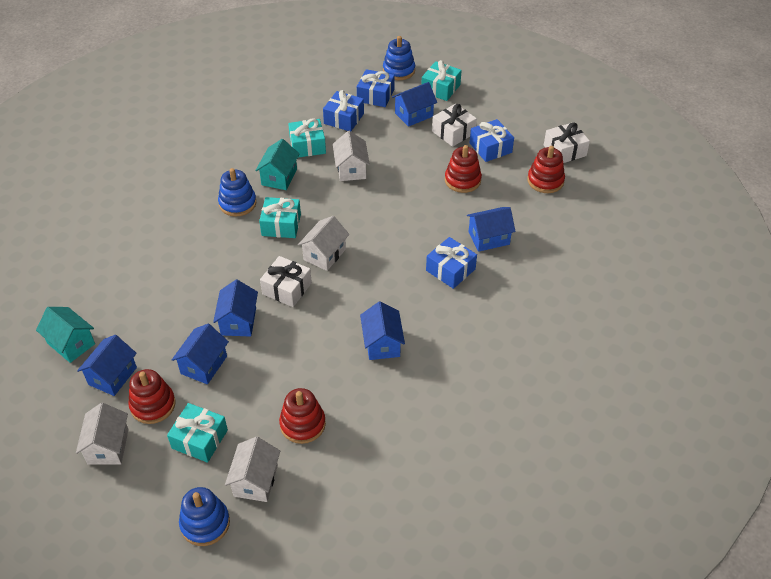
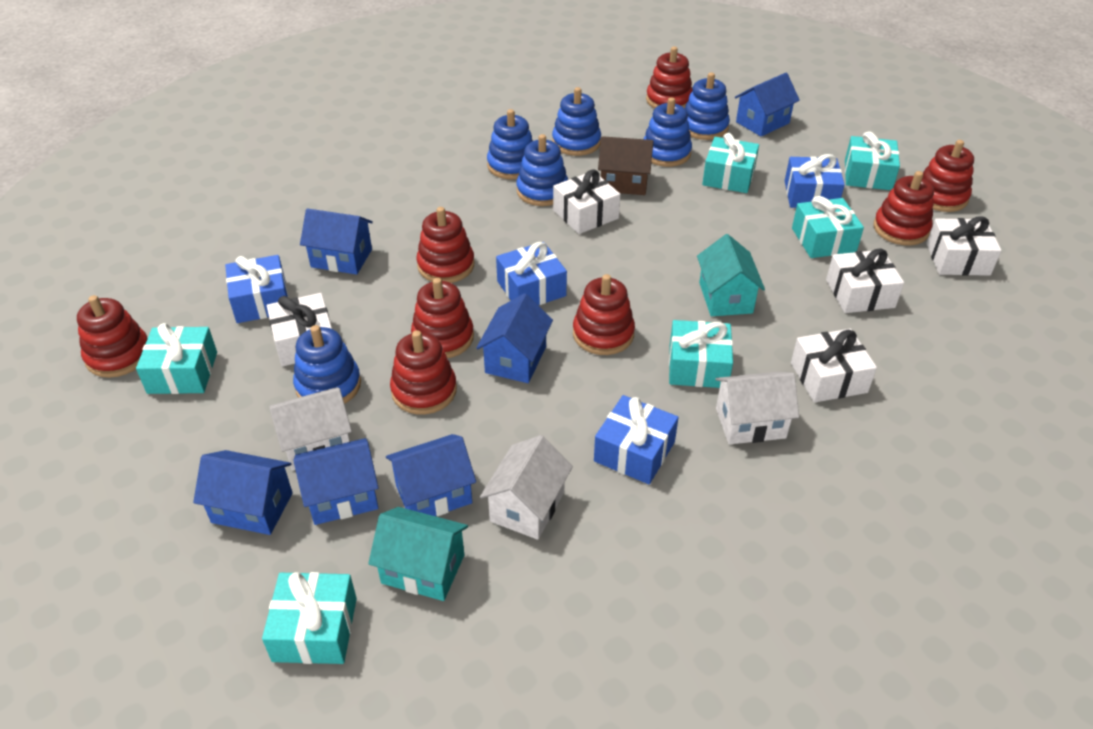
blue stacking toy: [179,487,230,546] [218,168,256,217] [383,36,415,80] = 3 -> [293,325,361,404] [487,109,533,179] [516,134,568,206] [552,87,601,156] [643,97,692,167] [685,72,730,140] = 6
brown house: none = 0 -> [598,136,653,195] = 1
red stacking toy: [128,369,175,424] [279,388,326,444] [445,145,482,193] [528,146,565,193] = 4 -> [77,295,147,378] [390,330,457,415] [411,278,474,358] [416,207,474,283] [573,274,635,355] [646,47,693,109] [873,171,934,246] [923,140,974,212] = 8
turquoise gift: [167,403,228,463] [259,197,301,238] [288,118,326,158] [421,60,462,101] = 4 -> [136,323,217,394] [262,572,357,664] [669,320,733,388] [702,133,759,193] [792,196,864,258] [845,131,900,190] = 6
white gift: [260,256,312,307] [432,104,477,147] [544,122,590,163] = 3 -> [267,293,332,366] [553,170,620,234] [791,329,877,403] [826,248,904,313] [926,216,1002,276] = 5
white house: [76,403,129,465] [225,437,280,502] [298,216,349,271] [333,131,370,181] = 4 -> [269,387,352,471] [480,435,573,540] [716,372,799,444] = 3

